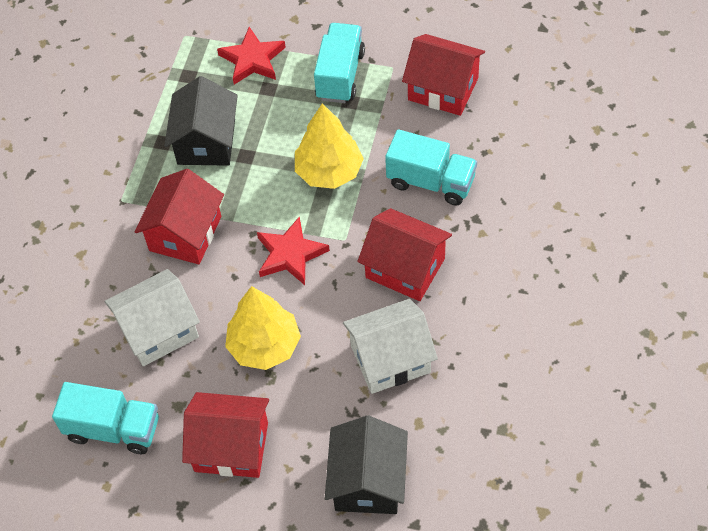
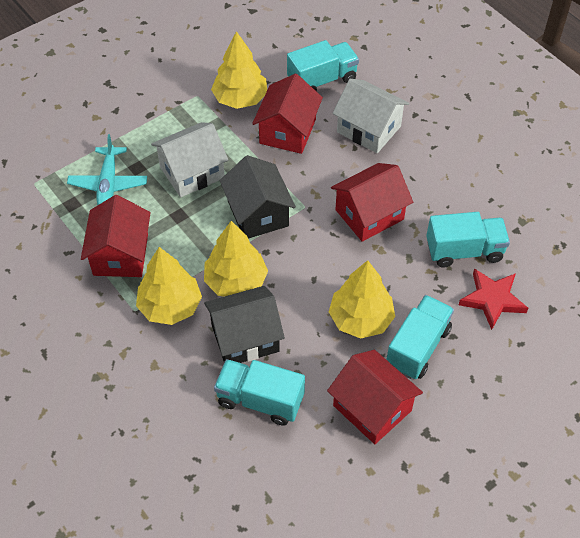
red star: [217,27,286,85] [257,216,330,285] = 2 -> [459,269,528,330] = 1
turquoise plane: none = 0 -> [67,134,147,205] = 1
turquoise truck: [52,382,159,454] [314,23,365,103] [385,129,477,206] = 3 -> [214,359,305,426] [287,40,359,91] [386,295,454,379] [426,212,510,268] = 4
yellow tree: [225,286,301,370] [295,103,364,189] = 2 -> [136,247,202,325] [204,221,268,297] [211,31,267,109] [329,260,395,339] = 4

